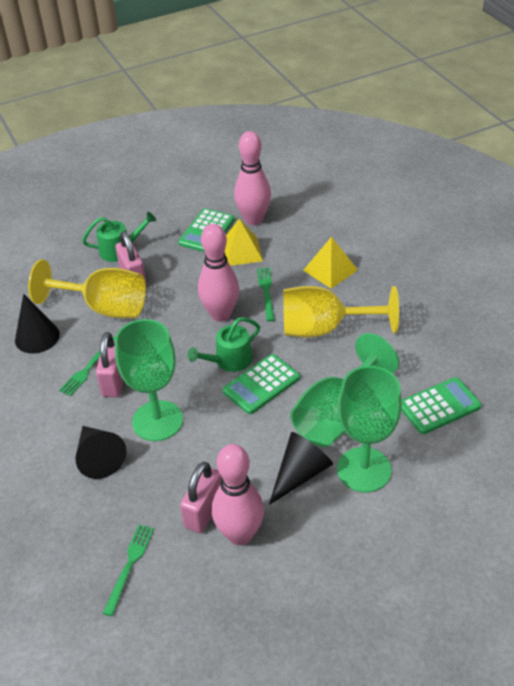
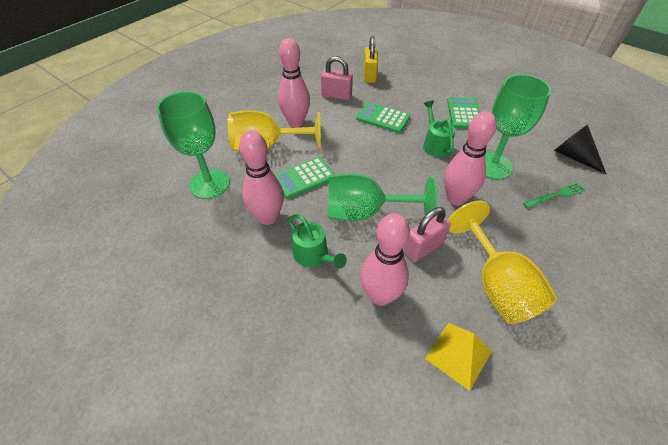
black cone: [15,294,60,354] [76,426,127,479] [269,432,333,505] = 3 -> [554,124,606,174] = 1
green fork: [59,337,115,396] [103,524,154,616] [257,267,275,321] = 3 -> [523,182,586,208] = 1
pink bowling pin: [198,224,239,322] [212,444,264,545] [234,131,271,225] = 3 -> [239,130,284,225] [278,38,310,127] [361,213,410,306] [444,111,497,205] = 4
pink padlock: [96,332,123,397] [115,231,147,285] [180,462,222,533] = 3 -> [321,56,353,100] [404,207,451,262] = 2
yellow padlock: none = 0 -> [364,36,378,83] = 1
yellow pyramid: [225,219,263,266] [303,237,358,289] = 2 -> [425,323,492,391] = 1

